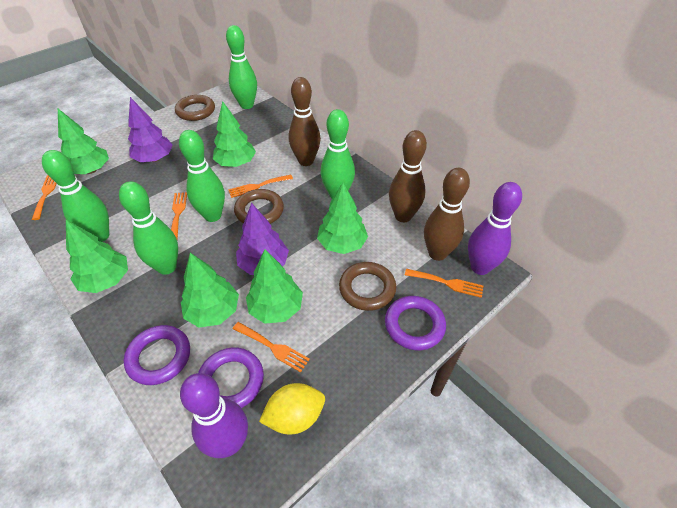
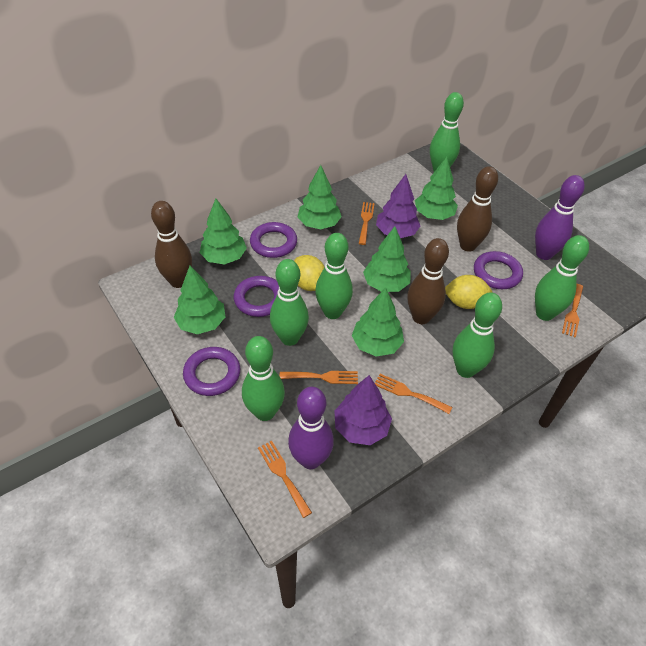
brown ring: [175,95,215,121] [234,189,284,224] [339,262,396,311] = 3 -> none = 0
green bowling pin: [42,150,109,242] [119,181,178,275] [179,130,225,222] [226,25,257,109] [321,109,355,199] = 5 -> [242,336,285,421] [270,259,309,346] [315,233,353,319] [430,92,464,172] [453,292,502,378] [535,235,589,321] = 6
purple ring: [124,325,190,385] [198,347,264,408] [385,296,446,350] = 3 -> [183,347,240,396] [234,276,279,317] [250,222,297,258] [474,251,523,289] = 4
yellow lemon: [259,383,325,434] = 1 -> [294,255,324,291] [445,275,493,309] = 2

